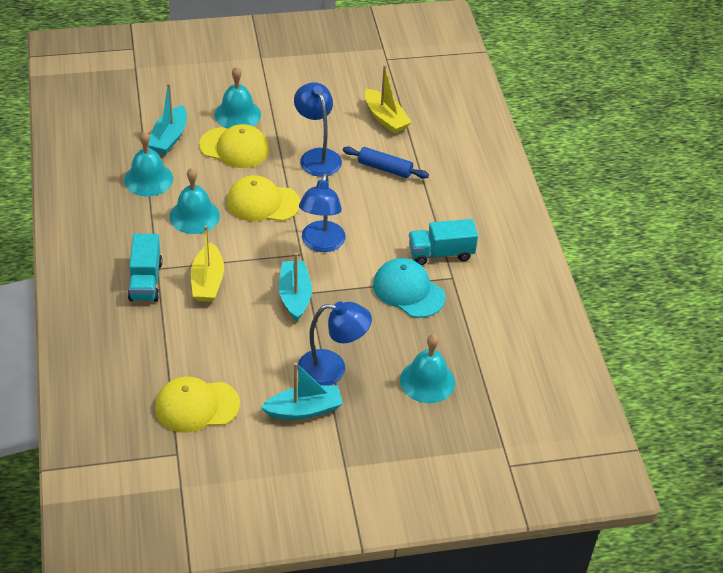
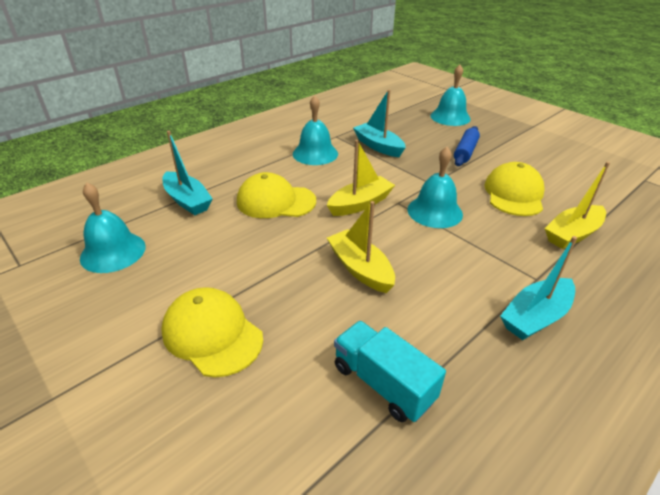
blue lamp: [294,82,342,177] [297,301,372,386] [299,173,346,252] = 3 -> none = 0
turquoise cap: [373,258,445,318] = 1 -> none = 0
turquoise truck: [128,234,163,301] [409,219,478,265] = 2 -> [334,321,446,422] = 1
yellow boat: [191,225,224,302] [365,65,412,134] = 2 -> [327,140,395,216] [327,201,395,293] [545,162,610,249] = 3

